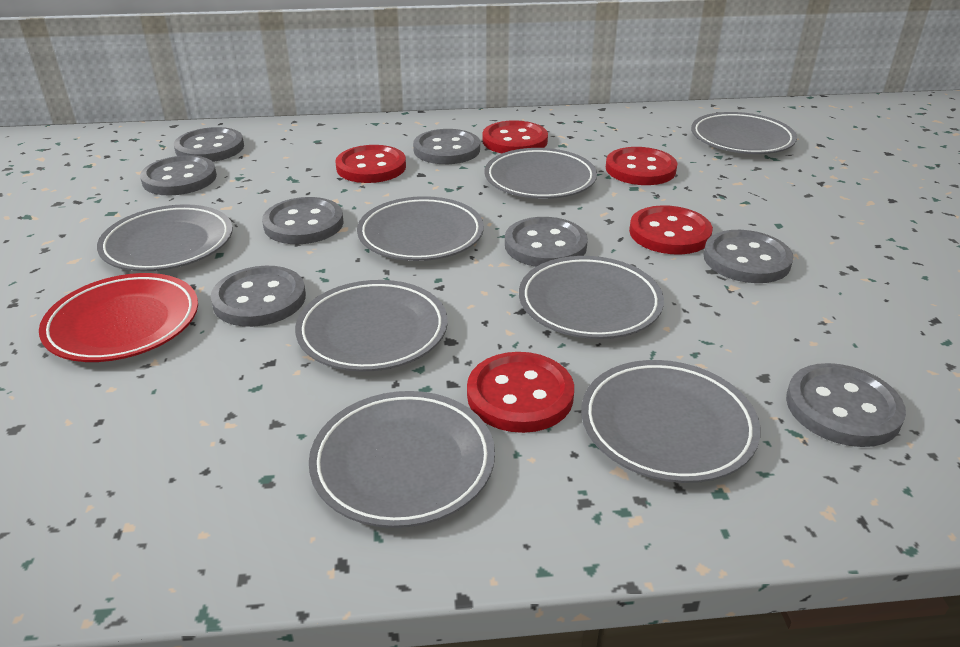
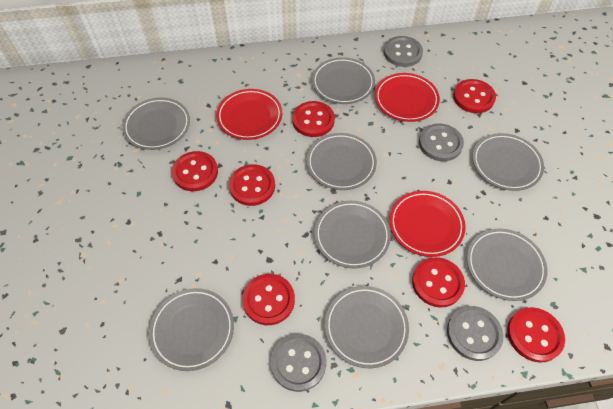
grey button: [140,155,217,196] [174,127,244,162] [211,266,306,327] [262,197,343,244] [413,129,480,164] [505,217,588,267] [704,230,793,283] [786,363,906,447] = 8 -> [271,334,326,392] [384,36,423,67] [419,124,464,161] [447,306,503,361] = 4
red button: [335,145,406,183] [467,352,574,433] [482,120,548,153] [606,147,678,185] [629,205,713,255] = 5 -> [172,151,218,191] [229,164,275,206] [242,274,295,325] [292,101,335,137] [412,257,465,308] [453,79,496,113] [507,307,565,363] = 7
red plate: [39,273,198,362] = 1 -> [216,89,282,140] [375,73,440,122] [389,191,466,257] = 3

